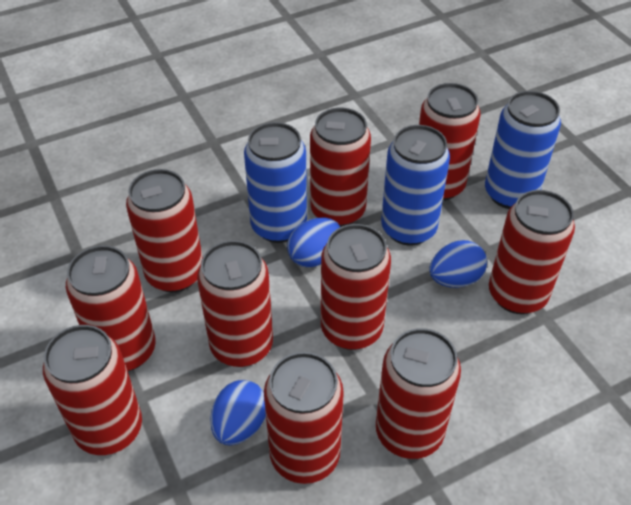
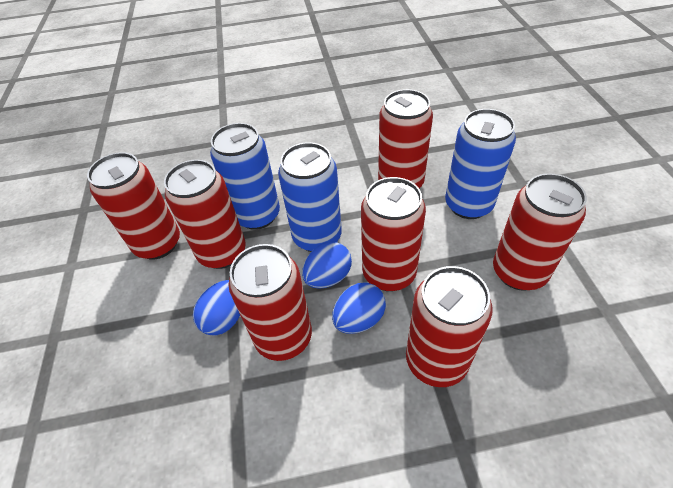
red can: [43,325,142,455] [66,245,156,371] [126,169,203,292] [197,240,273,367] [264,352,344,484] [310,108,371,227] [321,224,391,350] [376,328,461,459] [419,83,480,201] [489,190,575,314] = 10 -> [87,152,180,260] [164,160,246,269] [228,244,312,361] [361,177,426,291] [378,89,433,188] [406,266,492,387] [493,173,587,291] = 7

